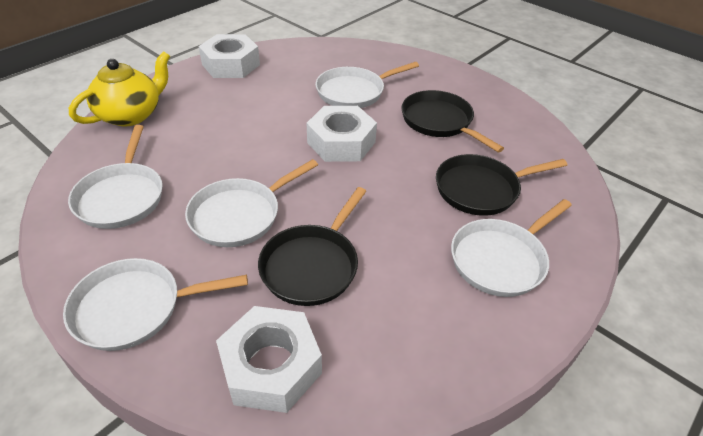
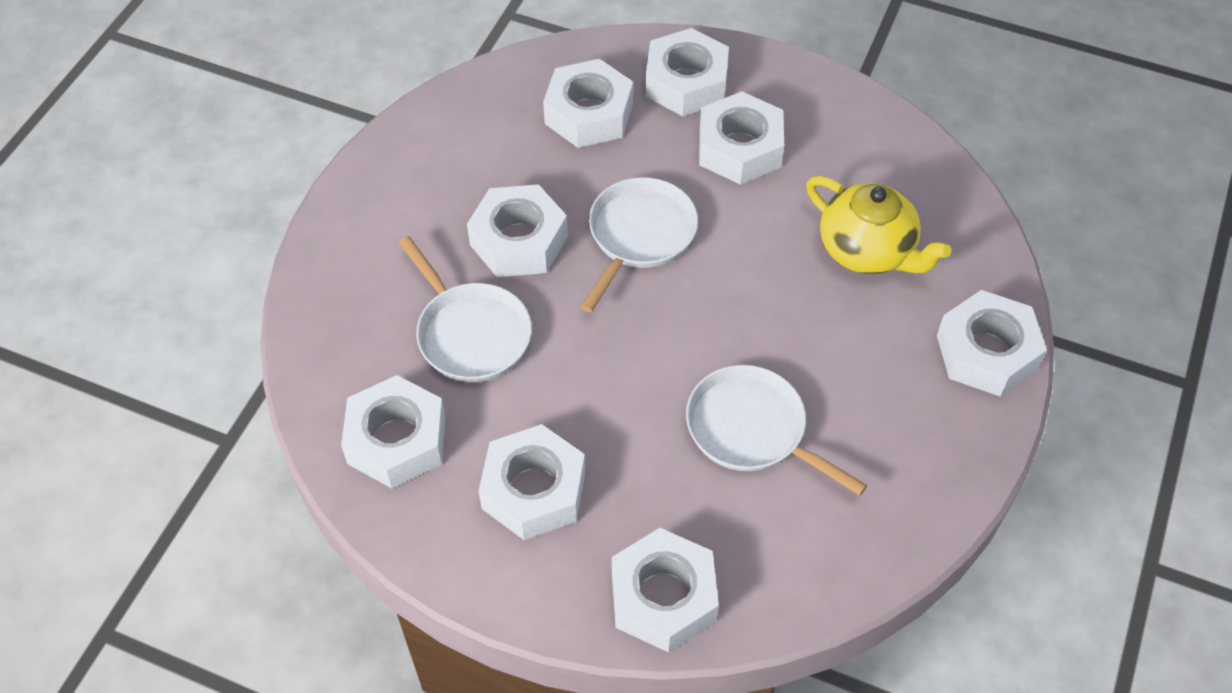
black pan: [258,187,366,306] [401,90,504,153] [436,154,567,216] = 3 -> none = 0
white nut: [199,34,260,78] [216,306,322,413] [307,106,377,162] = 3 -> [341,375,446,488] [467,184,568,277] [479,424,585,540] [543,59,633,148] [612,528,719,653] [645,28,729,116] [699,91,784,185] [937,290,1047,397] = 8
white pan: [63,258,248,351] [68,125,163,229] [185,159,318,247] [316,62,419,108] [451,199,572,297] = 5 -> [399,236,532,382] [580,177,698,312] [686,365,868,496] = 3

